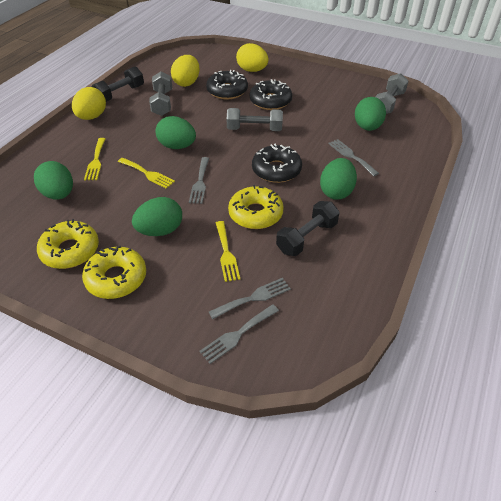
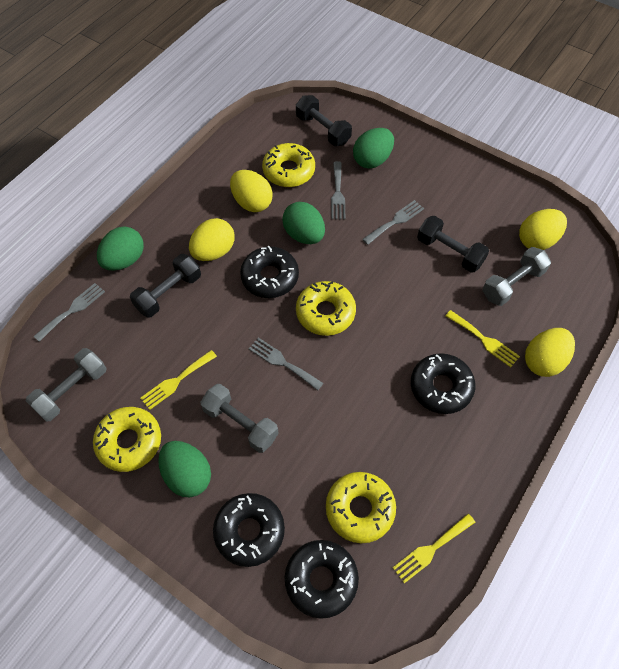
black donut: [206,70,248,99] [250,79,292,110] [252,144,302,183] = 3 -> [213,493,285,567] [240,246,299,298] [285,540,359,619] [411,353,475,414] = 4
black dumbbell: [91,66,144,101] [276,201,340,256] = 2 -> [130,254,201,317] [296,95,352,146] [417,216,489,273] = 3
green egg: [34,161,73,200] [132,197,182,236] [155,116,196,149] [320,158,357,200] [355,97,386,131] = 5 -> [97,226,144,271] [158,441,211,497] [282,202,325,244] [353,128,394,168] = 4
yellow donut: [37,219,99,269] [82,245,146,299] [228,185,284,229] = 3 -> [93,407,161,472] [262,143,315,187] [296,281,356,336] [326,472,396,543] = 4
yellow egg: [72,87,106,120] [171,55,199,87] [236,43,268,72] = 3 -> [189,218,235,261] [230,170,273,212] [519,209,567,250] [525,328,575,377] = 4

